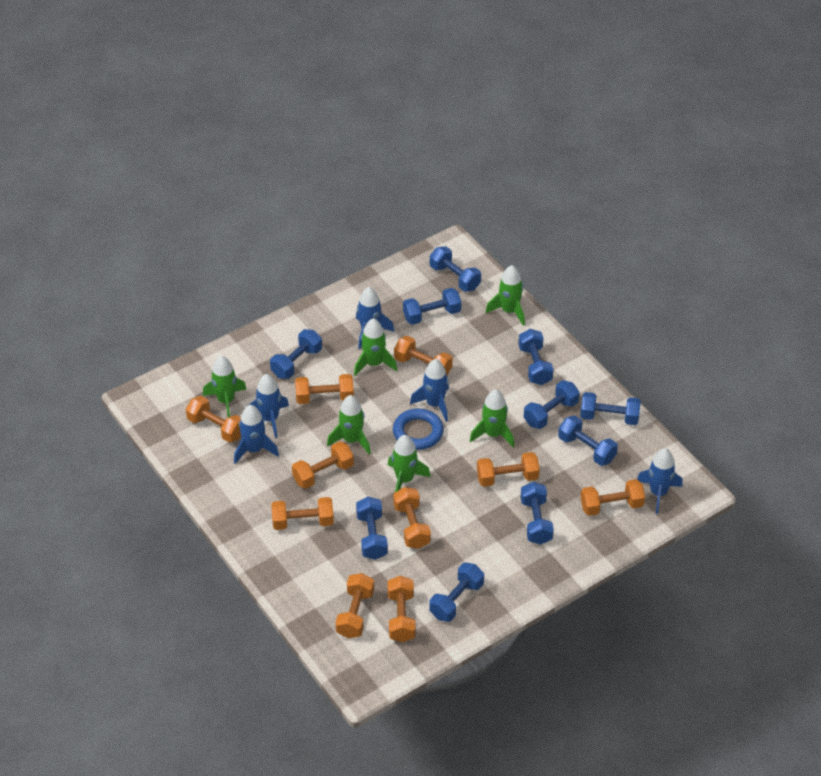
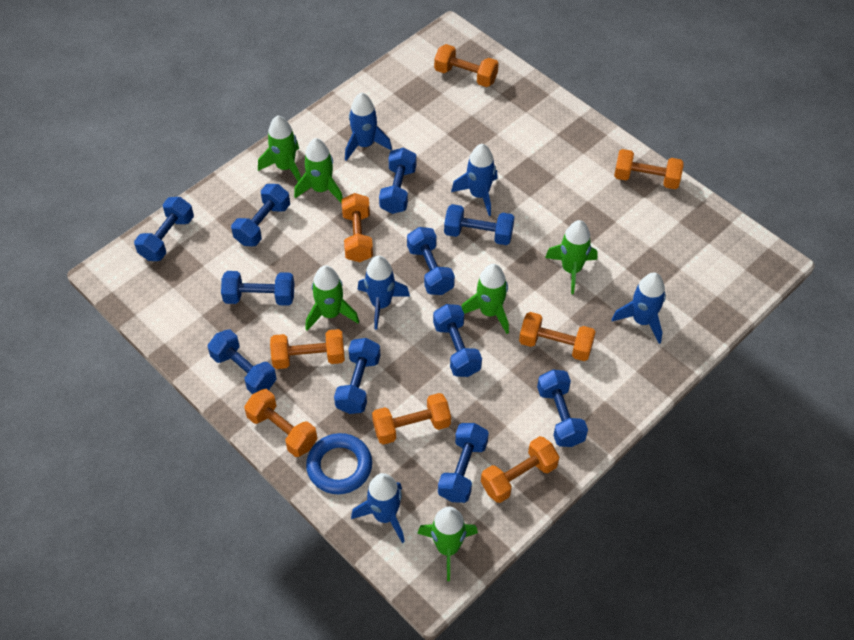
blue dumbbell: [270,329,322,379] [356,497,388,560] [403,288,461,325] [429,563,484,622] [430,246,481,292] [519,329,554,385] [521,482,554,545] [524,380,580,429] [558,416,618,466] [580,392,641,425] = 10 -> [134,197,194,261] [208,330,277,394] [221,271,295,306] [231,184,290,246] [334,338,380,414] [379,147,417,214] [407,227,455,295] [433,304,482,377] [438,423,489,503] [444,204,514,245] [537,370,588,447] = 11
orange dumbbell: [186,396,241,443] [271,497,334,530] [292,441,354,489] [295,374,354,404] [336,573,374,638] [388,576,415,642] [393,487,431,549] [394,336,453,376] [477,452,540,487] [581,479,645,516] = 10 -> [244,389,317,457] [270,329,345,369] [341,193,373,262] [372,393,451,445] [434,44,499,87] [481,436,559,503] [519,312,596,361] [614,149,684,189] = 8

